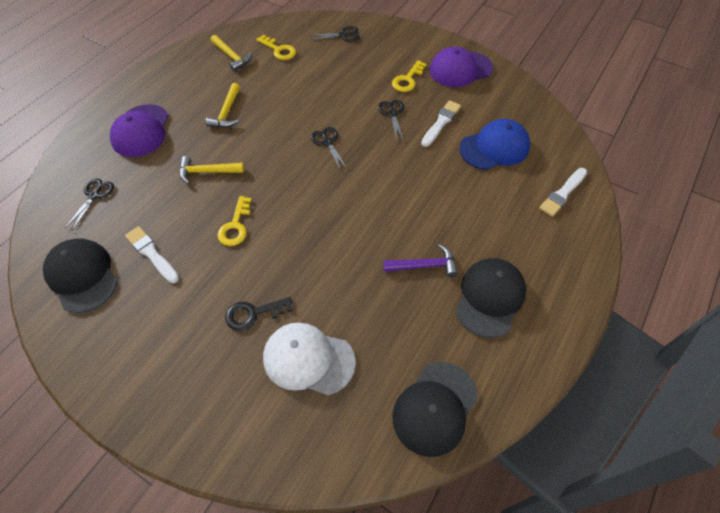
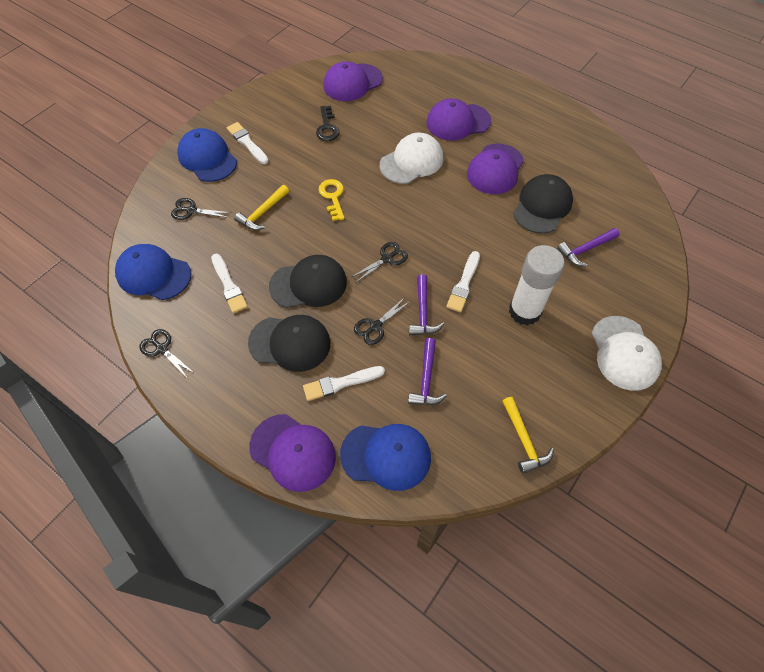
blue cap: [459,119,530,170] = 1 -> [115,244,191,300] [177,128,237,182] [340,424,431,491] = 3
purple cap: [110,104,169,157] [430,47,493,87] = 2 -> [250,414,336,492] [323,62,383,101] [426,98,491,141] [467,144,524,194] = 4
purple hammer: [383,244,458,277] = 1 -> [408,338,447,405] [409,274,444,335] [557,228,620,267] = 3
white brush: [125,226,179,283] [421,100,461,147] [539,168,587,217] = 3 -> [211,254,248,313] [227,122,268,164] [303,366,385,401] [446,251,480,312] = 4
white cap: [263,323,356,395] = 1 -> [380,133,443,184] [592,316,662,391] = 2
white glue stick: none = 0 -> [509,245,565,325] = 1
yellow hammer: [179,156,244,184] [205,83,240,128] [210,35,252,71] = 3 -> [234,185,289,230] [502,397,554,474] = 2
yellow key: [217,196,252,246] [256,35,296,60] [392,60,426,92] = 3 -> [319,179,345,221] = 1

